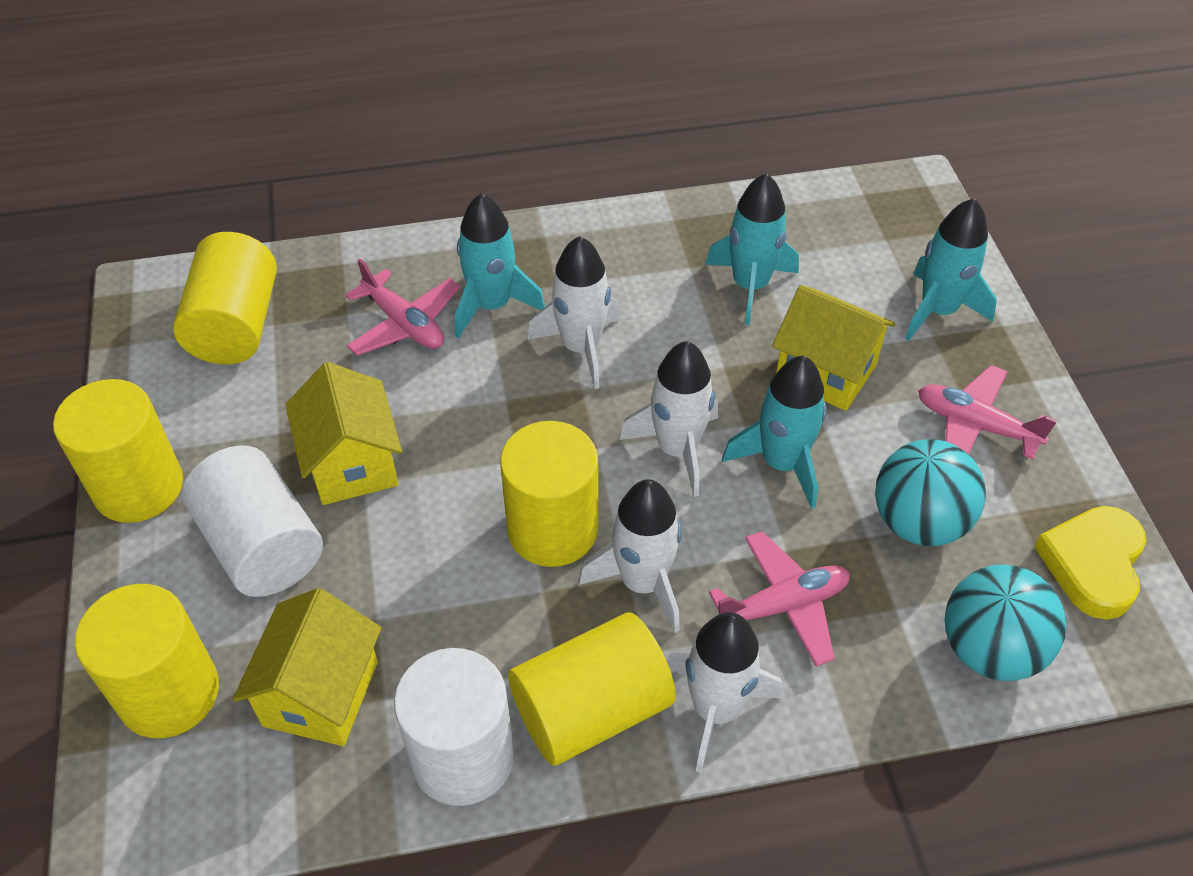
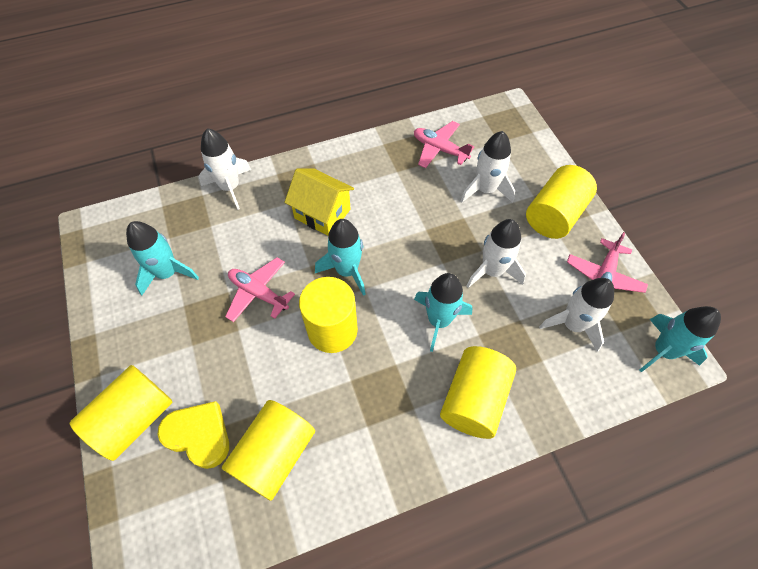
turquoise ball: [875,439,986,546] [945,564,1066,681] = 2 -> none = 0
white cylinder: [182,446,323,597] [394,648,514,806] = 2 -> none = 0
yellow house: [233,588,382,746] [285,362,402,505] [772,285,896,411] = 3 -> [284,168,354,236] = 1

